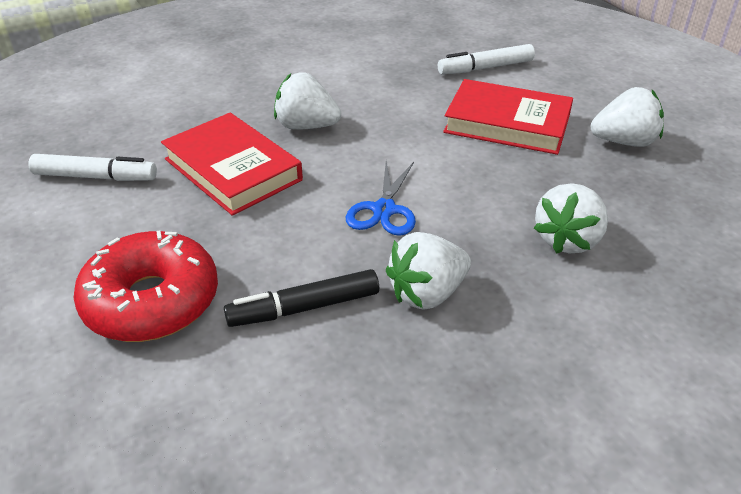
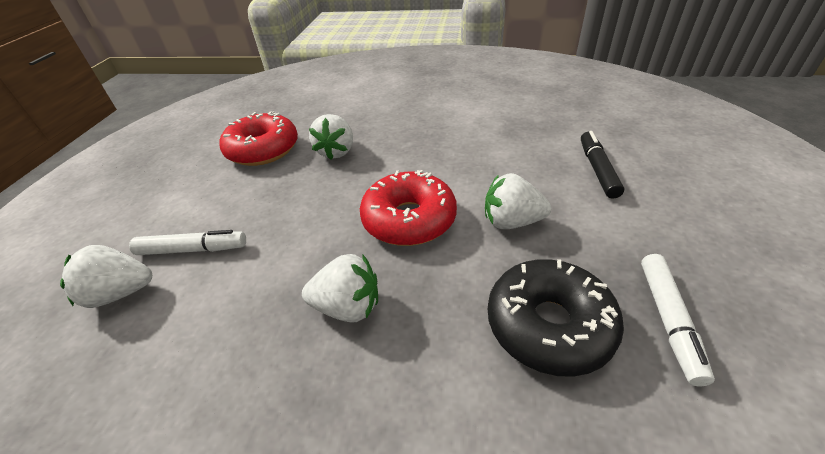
black donut: none = 0 -> [488,259,624,377] = 1
blue scissors: [346,161,416,236] = 1 -> none = 0
red book: [161,113,303,216] [443,79,573,155] = 2 -> none = 0
red donut: [74,230,218,342] = 1 -> [219,111,298,166] [360,170,457,246] = 2

